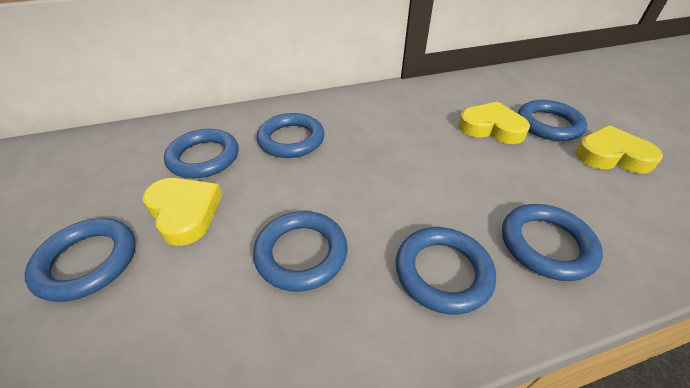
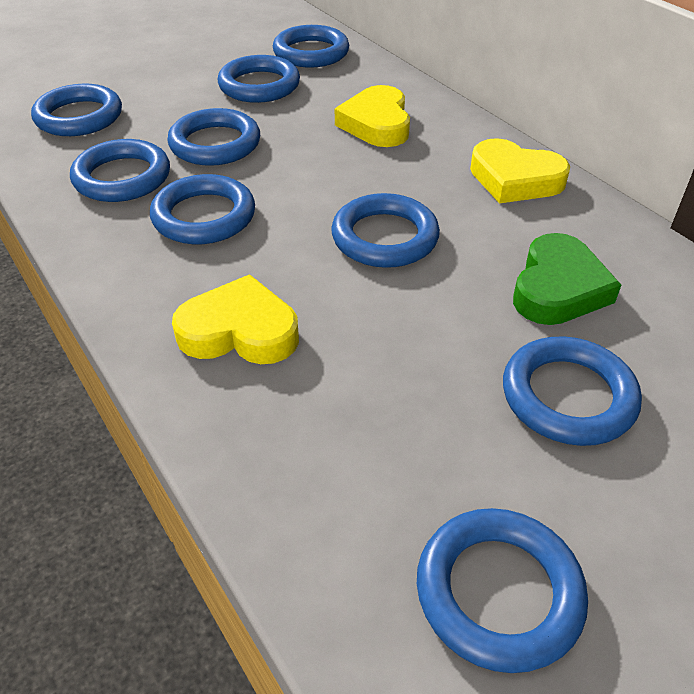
blue ring: [25,218,136,302] [164,129,239,178] [253,211,348,291] [257,113,324,158] [395,227,496,315] [502,204,603,281] [518,100,587,141] = 7 -> [31,84,122,136] [70,139,170,202] [150,174,255,244] [167,108,260,166] [218,55,300,103] [273,25,349,68] [331,193,440,268] [417,508,588,673] [503,336,642,446] = 9
green heart: none = 0 -> [513,233,621,325] = 1

